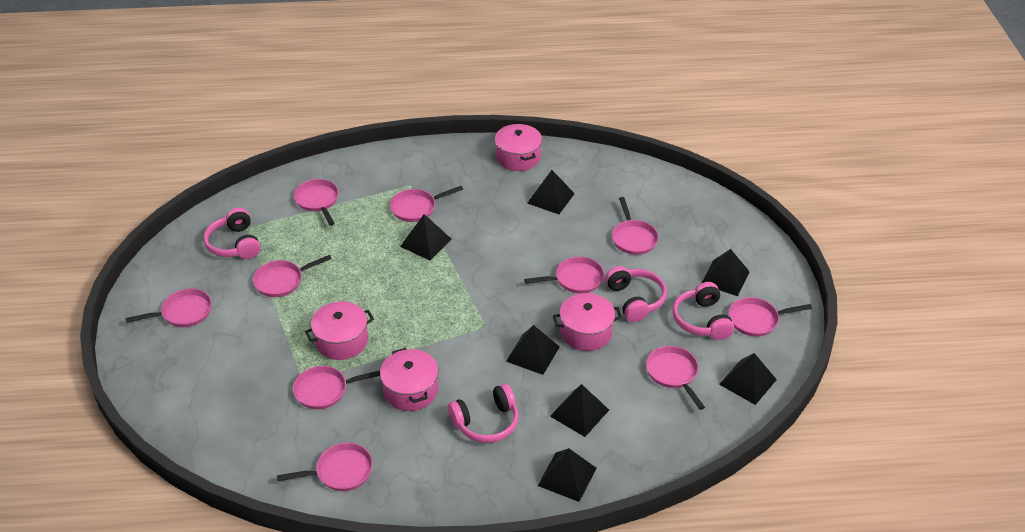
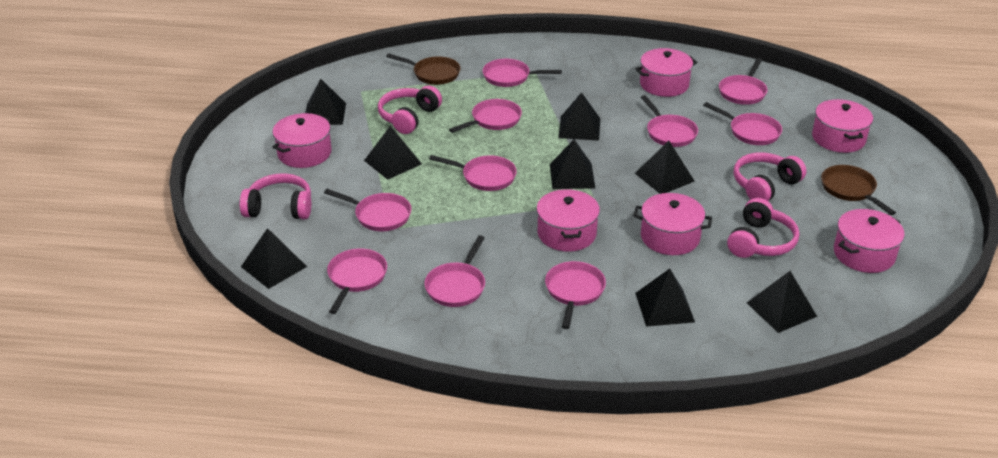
black pyramid: [400,214,452,261] [506,325,560,375] [527,170,575,214] [538,448,596,502] [550,384,609,437] [702,249,750,296] [719,353,777,405] = 7 -> [241,228,307,289] [305,79,346,125] [364,126,422,180] [550,139,595,189] [558,92,600,141] [635,141,695,194] [635,269,695,327] [747,271,817,333] = 8
brown pan: none = 0 -> [386,53,460,85] [821,165,896,215] = 2
pink pot: [305,301,374,360] [380,348,439,411] [495,124,542,171] [553,293,622,351] = 4 -> [272,113,332,168] [537,189,600,252] [633,193,712,255] [635,48,697,97] [812,99,873,153] [834,209,905,273] = 6

